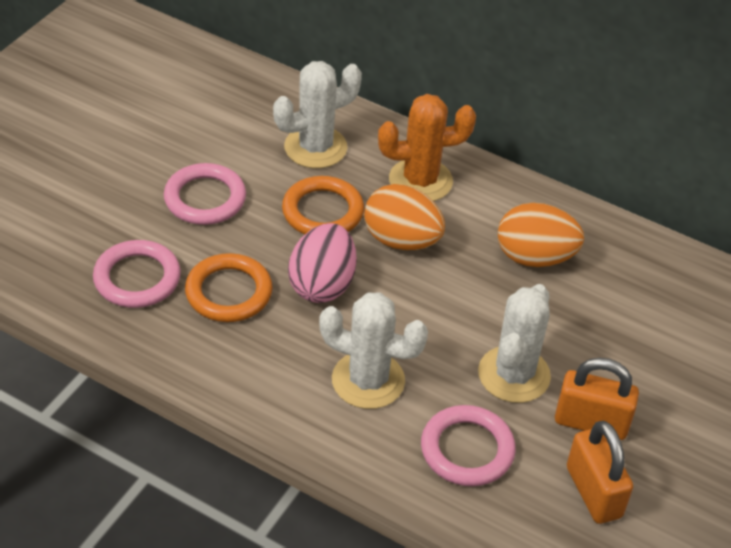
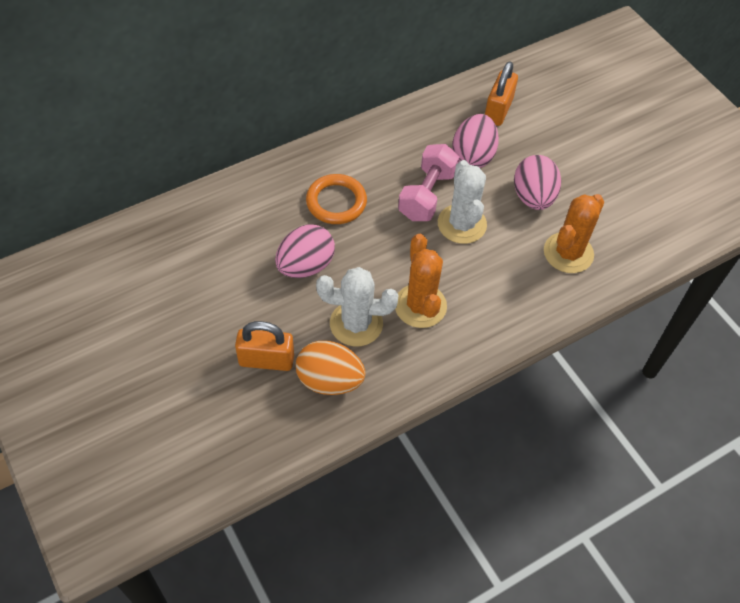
orange cactus: [378,94,476,201] = 1 -> [395,234,447,328] [544,194,604,273] = 2
orange egg: [364,184,445,250] [498,203,584,267] = 2 -> [296,341,366,395] = 1
orange ring: [185,253,273,322] [282,176,364,234] = 2 -> [306,174,367,224] = 1
pink dumbbell: none = 0 -> [398,144,459,221] = 1
pink egg: [288,223,356,303] = 1 -> [275,225,335,278] [452,114,499,168] [514,155,561,210] = 3
pink ring: [93,240,181,308] [164,163,246,225] [421,405,516,486] = 3 -> none = 0
white cactus: [273,61,362,168] [319,292,428,409] [478,284,551,403] = 3 -> [316,267,398,346] [438,160,487,244] = 2

